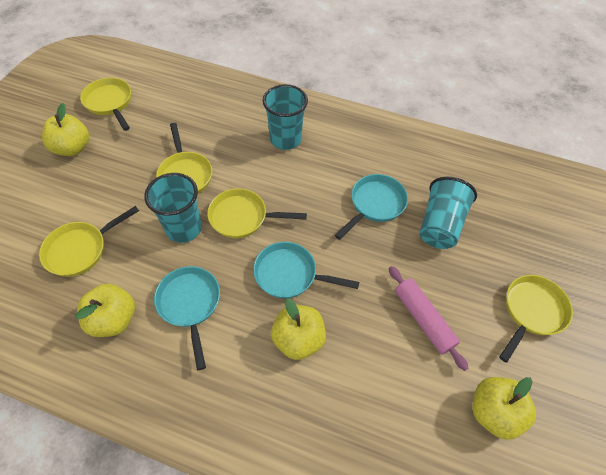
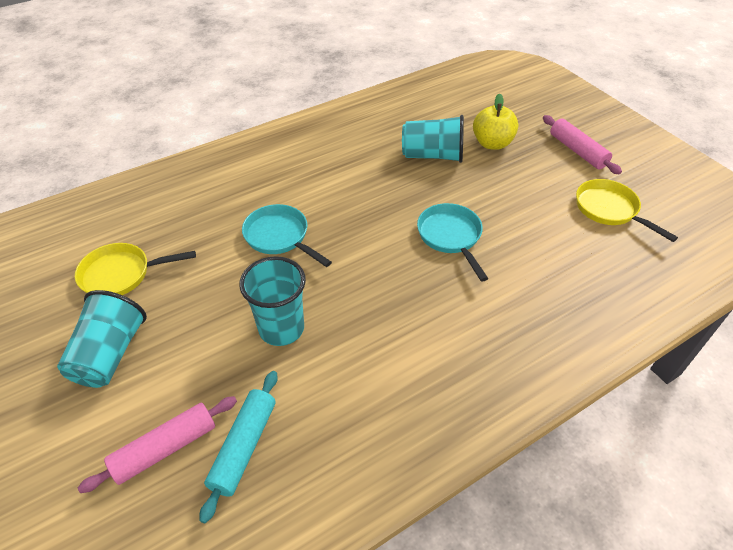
pink rolling pin: [389,266,468,371] = 1 -> [78,396,237,493] [543,115,622,174] = 2
turquoise pan: [154,266,220,370] [253,242,359,298] [335,174,408,240] = 3 -> [242,204,332,267] [417,203,489,282] = 2
turquoise rolling pin: none = 0 -> [199,371,278,523] = 1
yellow apple: [42,103,89,156] [75,284,135,337] [271,298,326,360] [472,377,536,440] = 4 -> [473,94,518,150] = 1
yellow pan: [39,206,139,277] [80,78,131,131] [156,123,212,194] [207,188,307,238] [499,275,573,363] = 5 -> [75,243,196,295] [576,179,678,242] = 2

